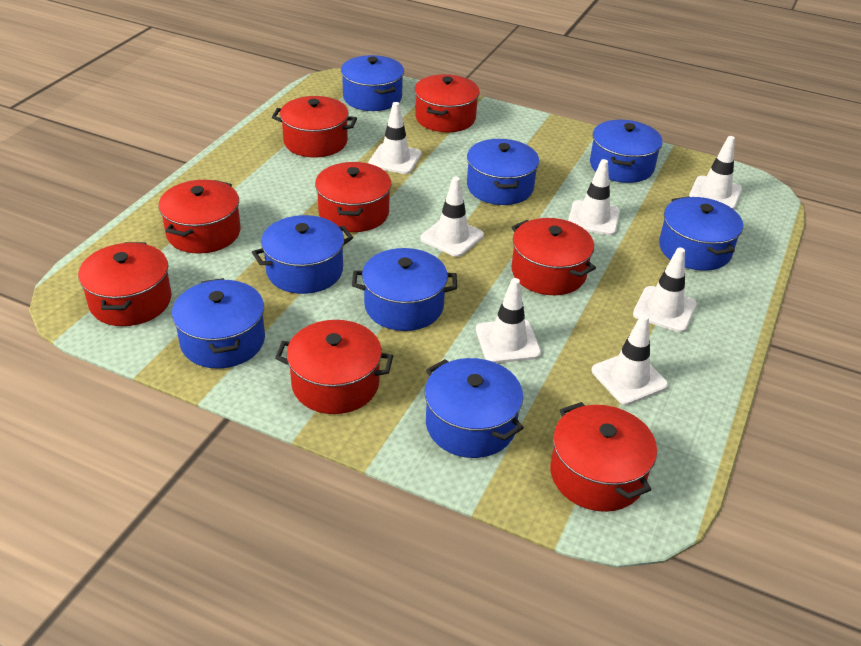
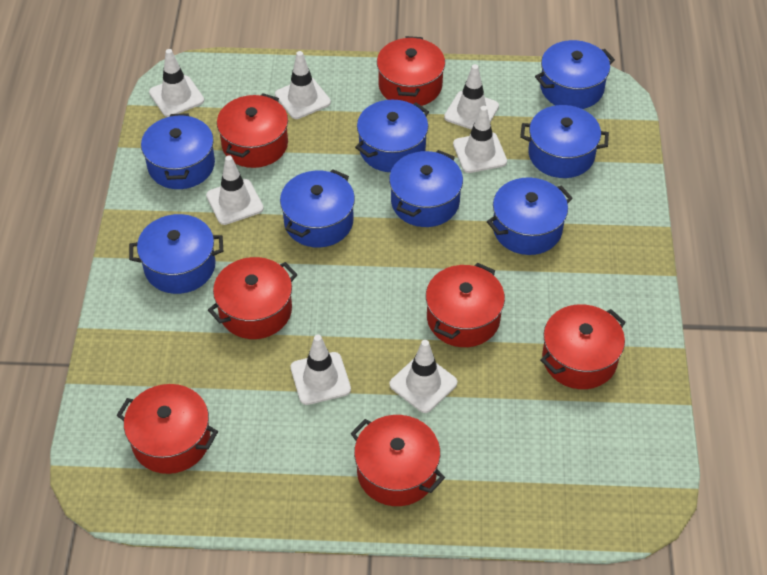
red pot: [78,242,172,326] [158,180,240,254] [272,96,357,158] [275,320,393,414] [315,162,391,232] [414,74,480,132] [511,218,596,295] [550,402,657,512] = 8 -> [116,384,218,474] [208,257,298,339] [217,93,288,168] [351,415,445,506] [377,36,445,106] [426,263,505,347] [540,304,626,389] = 7

